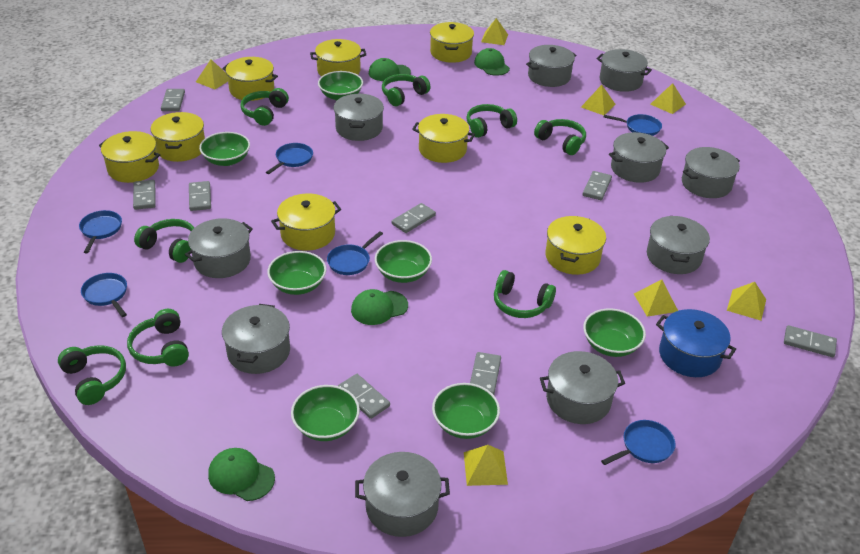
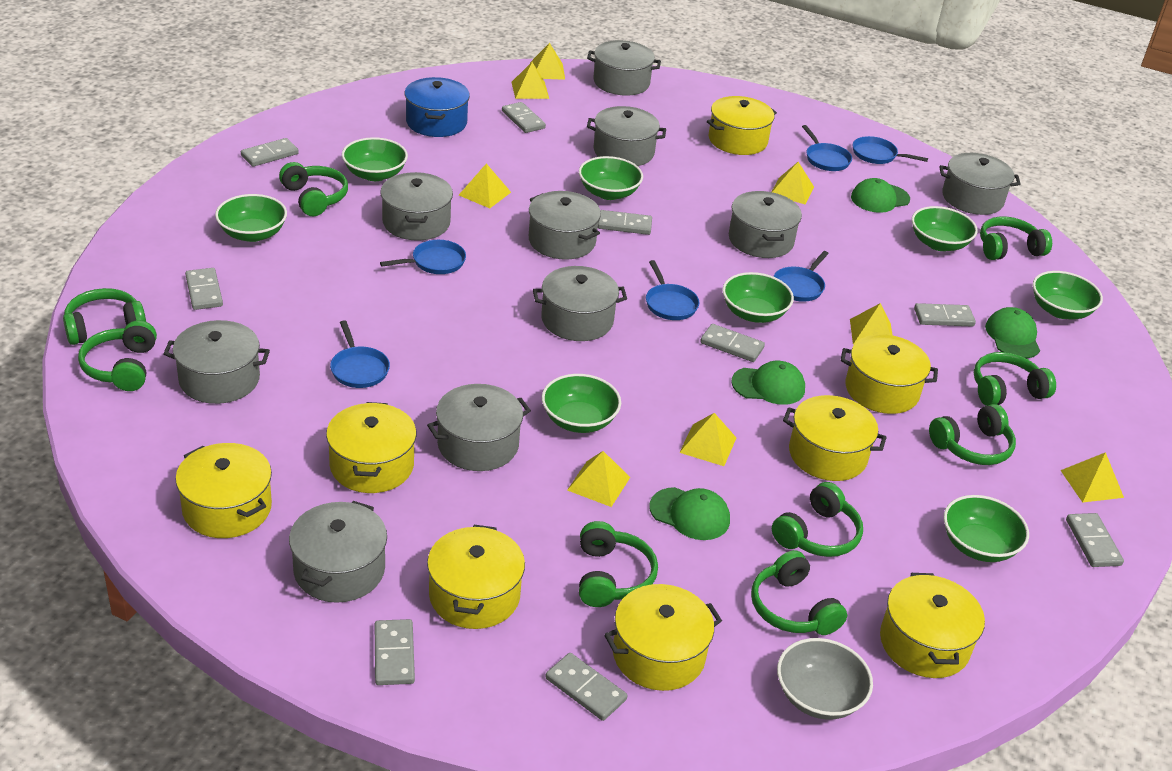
green bowl: [199,132,250,166] [267,251,326,295] [291,385,360,441] [318,71,363,101] [375,240,432,283] [432,383,500,439] [583,308,646,357] = 7 -> [215,194,287,242] [342,137,408,181] [542,374,621,433] [579,156,643,200] [722,272,794,323] [912,206,978,251] [944,495,1029,562] [1033,271,1103,319] = 8
green headphones: [58,345,126,405] [127,309,189,367] [134,219,194,263] [240,88,289,126] [382,74,430,106] [466,104,517,138] [494,270,556,318] [534,119,586,155] = 8 -> [63,288,146,345] [78,320,157,391] [279,162,348,216] [579,521,658,607] [751,550,847,635] [772,482,863,557] [929,404,1016,465] [974,352,1056,406] [980,217,1052,260] = 9
grey bowl: none = 0 -> [777,638,873,720] = 1
grey domino: [133,180,156,210] [161,89,185,111] [189,181,211,211] [338,374,390,419] [392,203,436,233] [470,352,501,395] [583,171,612,200] [784,325,837,357] = 8 -> [185,268,223,310] [241,138,299,167] [374,619,415,685] [502,102,546,133] [545,653,627,721] [598,210,652,235] [700,324,765,362] [914,303,976,327] [1066,513,1124,567] = 9
yellow pyramid: [196,59,228,90] [464,445,508,486] [481,18,508,45] [581,85,615,115] [634,279,678,317] [650,83,686,114] [727,282,766,320] = 7 -> [459,163,511,208] [512,62,549,99] [530,43,565,80] [567,451,630,507] [679,413,736,466] [772,162,814,204] [850,303,893,345] [1060,452,1124,503] = 8

